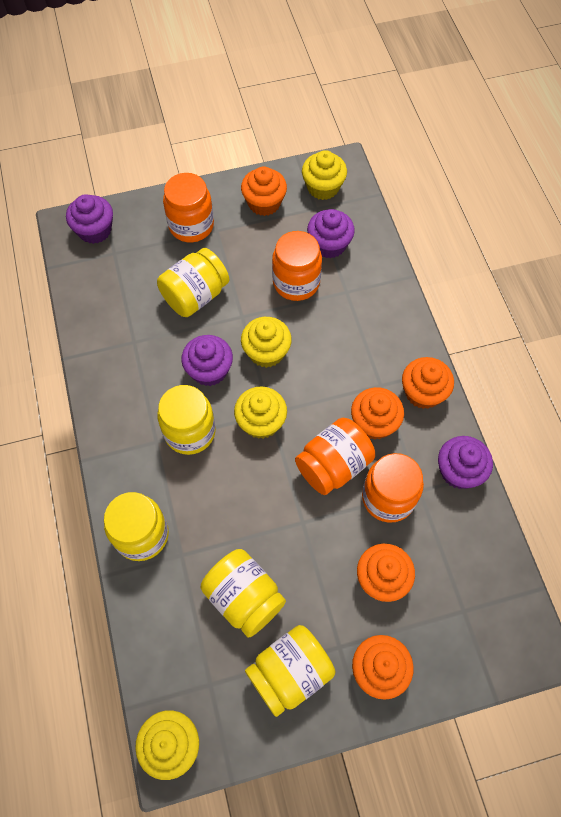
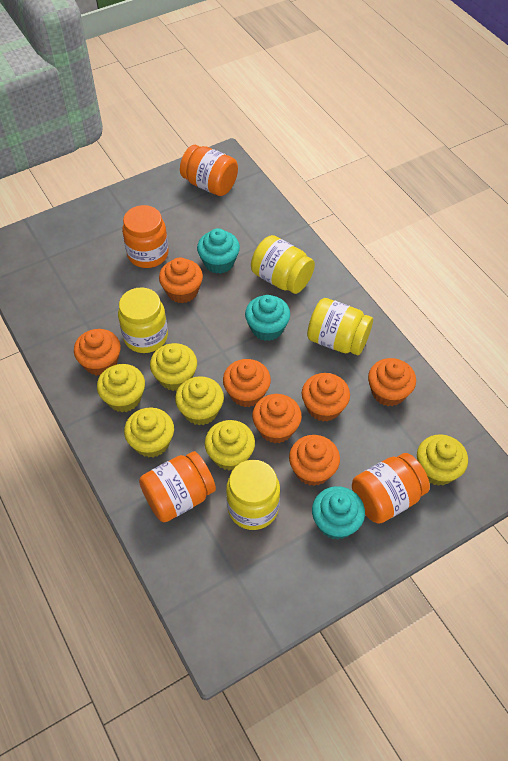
orange cupcake: [241,167,287,216] [351,387,404,440] [352,635,414,700] [357,544,415,602] [402,357,454,409] = 5 -> [74,329,121,376] [159,258,203,303] [223,359,271,407] [252,394,302,443] [289,435,340,486] [302,373,350,422] [368,358,416,406] = 7
purple cupcake: [66,194,113,244] [181,335,233,386] [307,209,355,258] [438,436,493,489] = 4 -> none = 0
turquoise cupcake: none = 0 -> [197,228,240,274] [245,295,290,341] [312,486,365,540] = 3
yellow cupcake: [135,710,199,780] [234,386,287,439] [241,317,292,368] [302,150,347,200] = 4 -> [97,364,145,412] [124,407,174,458] [150,343,197,391] [175,376,224,425] [205,420,255,471] [417,434,468,486] = 6
yellow jar: [104,492,169,561] [157,248,229,317] [157,385,216,455] [201,549,286,638] [245,625,335,717] = 5 -> [118,287,168,353] [226,460,280,530] [251,235,315,294] [307,298,373,355] = 4

